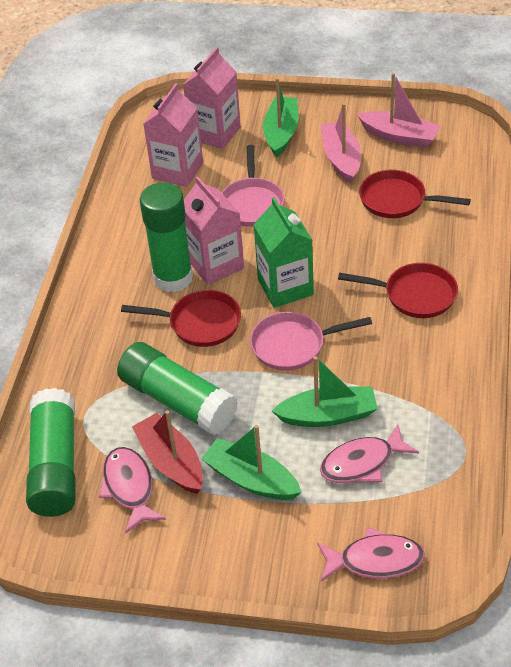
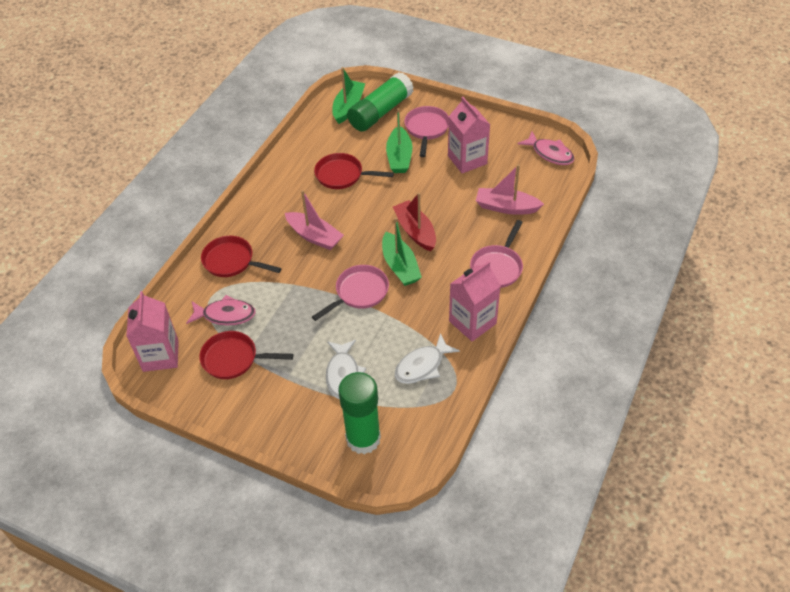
green carton: [253,197,314,308] = 1 -> none = 0
green glue stick: [26,388,76,517] [117,342,238,435] [140,182,193,292] = 3 -> [338,372,381,455] [347,72,414,132] = 2
pink fish: [98,447,166,533] [317,527,425,582] [320,424,419,483] = 3 -> [186,295,256,326] [518,132,575,165] = 2
pink pan: [222,145,284,227] [250,312,372,371] = 2 -> [312,265,389,321] [404,106,449,157] [470,220,523,288] = 3
white fish: none = 0 -> [326,340,366,399] [395,333,460,384] = 2

